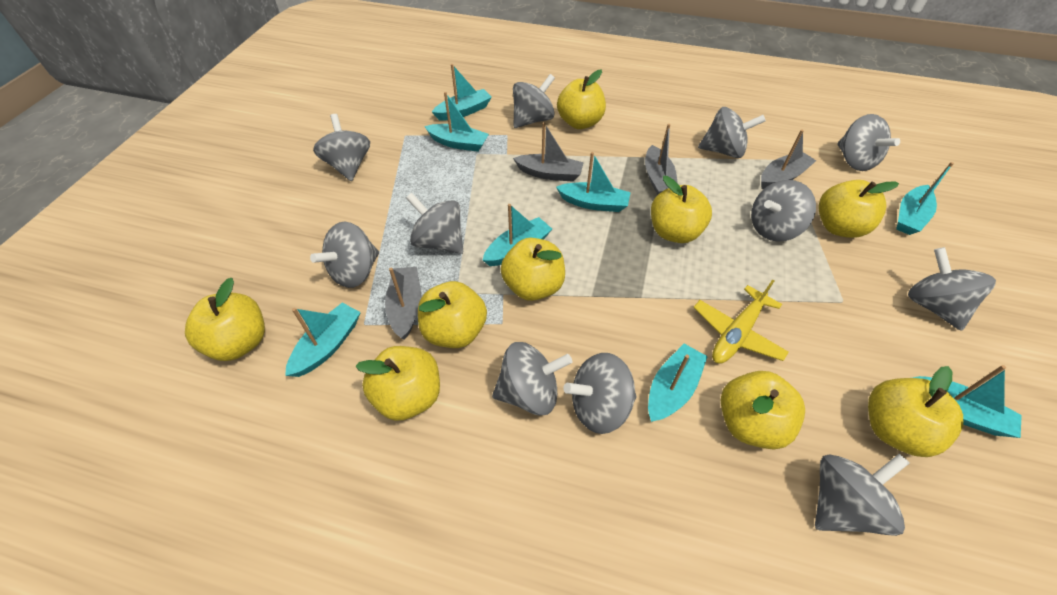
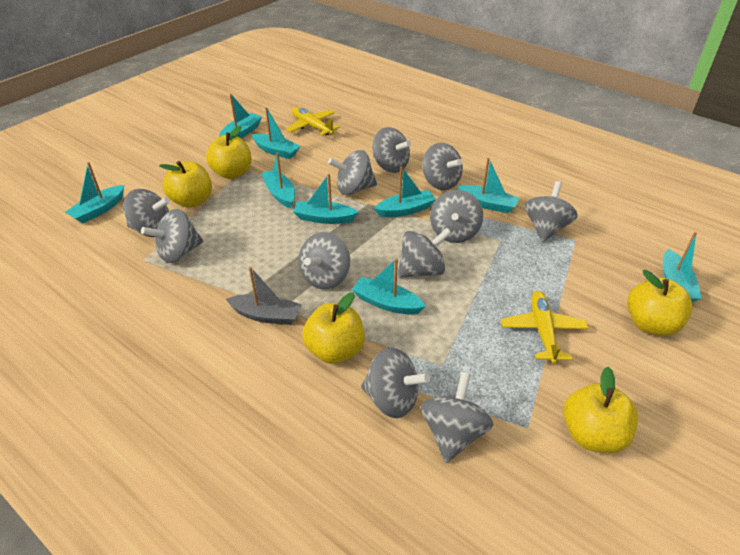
grey boat: [385,267,421,340] [513,122,584,182] [645,124,678,195] [761,130,816,189] = 4 -> [226,267,302,325] = 1
turquoise boat: [285,303,361,377] [424,92,489,152] [432,64,492,121] [483,204,552,266] [556,152,631,212] [648,344,708,422] [896,162,954,235] [913,365,1022,438] = 8 -> [65,162,124,223] [219,94,262,138] [251,107,300,159] [261,152,295,208] [293,174,359,224] [352,258,426,315] [374,166,436,217] [457,158,520,213] [663,232,702,302] = 9
yellow apple: [185,278,265,361] [355,346,440,421] [418,281,487,348] [500,238,565,301] [557,69,606,129] [651,176,712,243] [721,371,805,449] [818,180,899,238] [868,366,963,457] = 9 -> [159,161,212,208] [206,125,251,179] [302,292,365,364] [563,367,638,453] [627,270,693,336] = 5
yellow plane: [693,280,789,364] = 1 -> [286,107,340,136] [501,291,589,364] = 2

